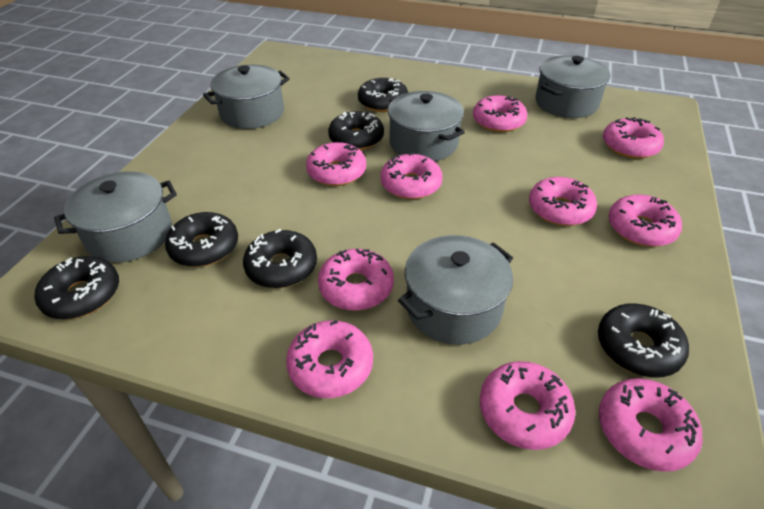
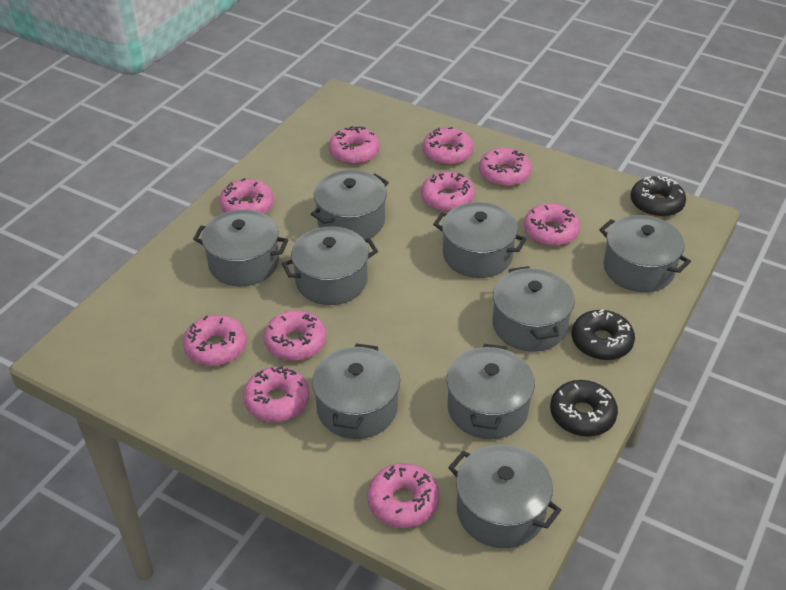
black donut: [35,256,119,319] [165,212,238,267] [243,229,317,288] [328,111,384,150] [358,78,408,112] [598,303,689,378] = 6 -> [550,380,618,436] [572,309,635,360] [631,176,686,217] = 3
grey pot: [54,171,177,263] [203,65,290,129] [388,91,465,161] [398,235,513,345] [535,55,610,118] = 5 -> [193,210,288,286] [282,226,378,305] [311,170,389,239] [312,344,400,439] [433,202,527,278] [447,344,535,439] [448,444,561,548] [492,266,575,352] [599,215,691,292] = 9

